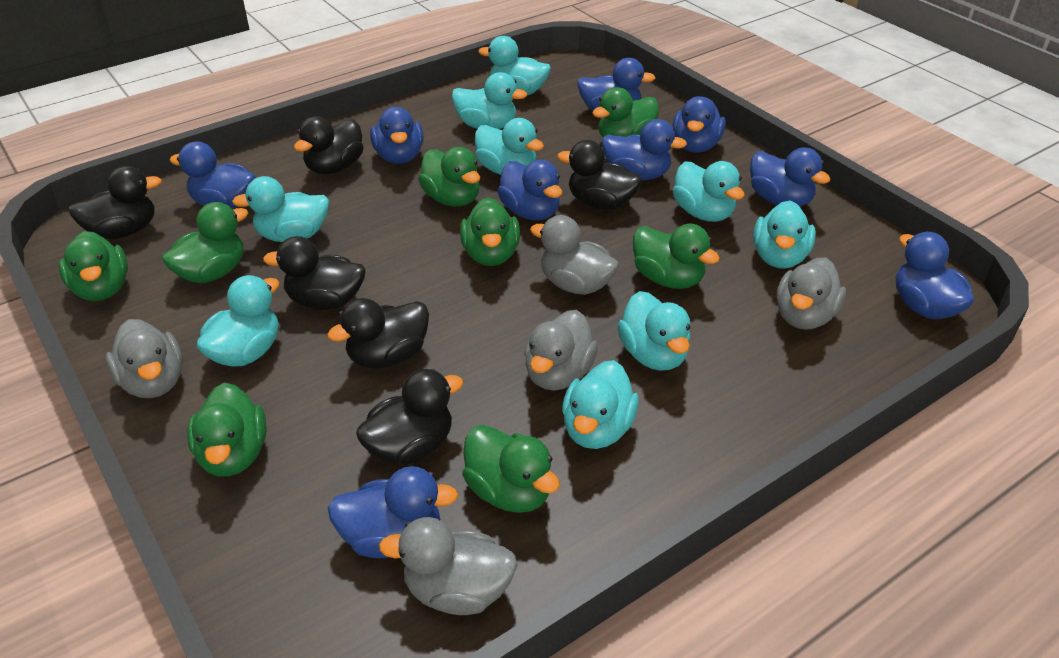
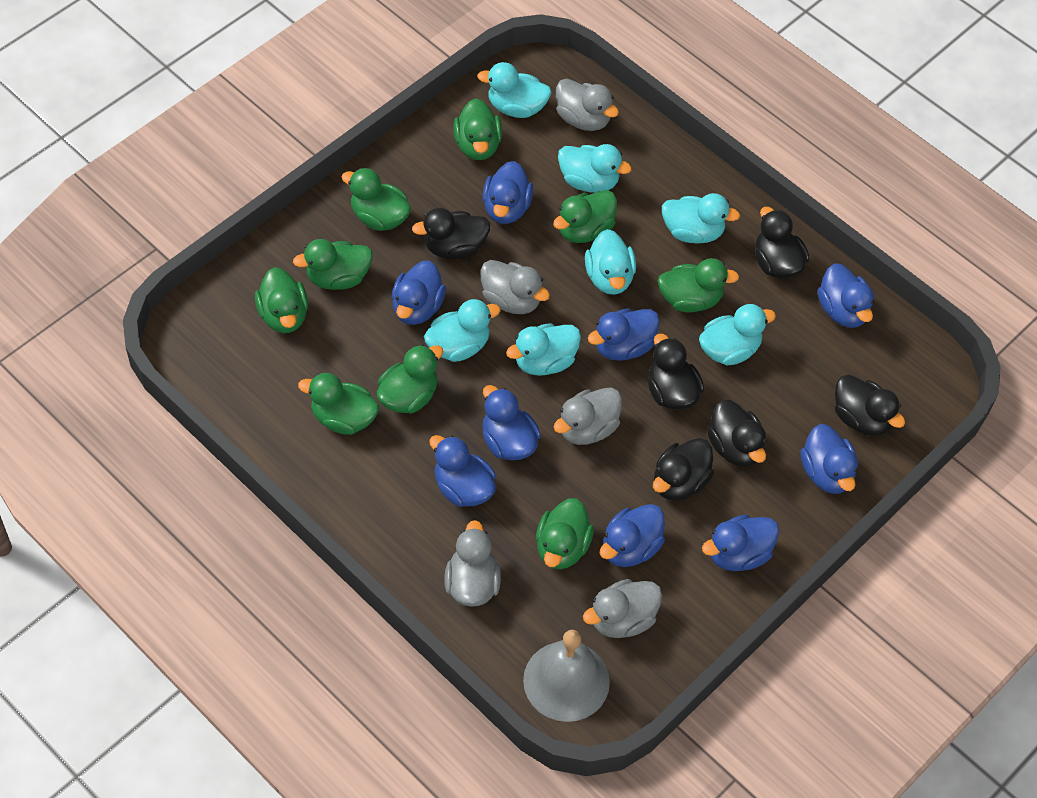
green duck: [59,231,128,301] [162,202,248,283] [187,383,267,477] [418,147,480,207] [460,197,520,266] [462,425,560,513] [592,87,659,137] [633,224,720,289] = 8 -> [255,267,308,333] [293,239,373,290] [298,373,379,435] [342,168,411,231] [377,345,444,413] [453,98,502,160] [536,498,594,569] [553,190,617,243] [658,258,739,312] = 9
grey bell: none = 0 -> [523,630,610,722] = 1
turquoise duck: [196,275,279,367] [232,176,330,242] [452,72,527,129] [475,118,544,175] [478,36,551,95] [562,360,639,449] [617,291,690,371] [673,161,745,222] [753,200,816,269] = 9 -> [424,299,501,362] [477,62,552,118] [506,323,581,376] [558,144,632,193] [585,229,636,295] [662,193,740,244] [699,304,776,365] = 7

